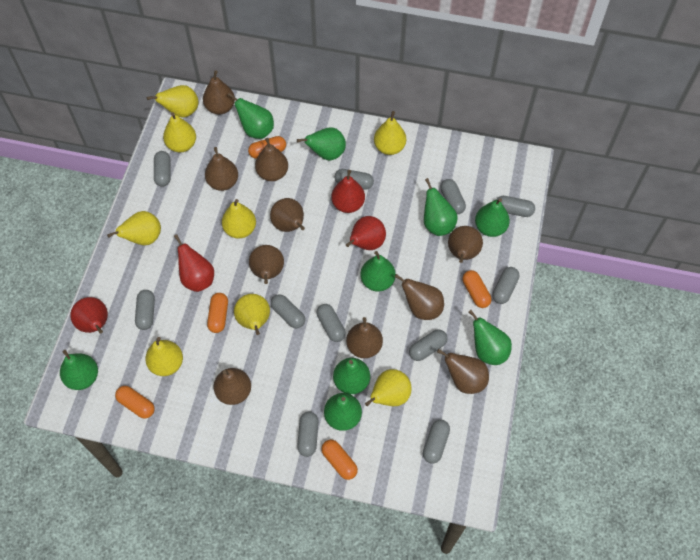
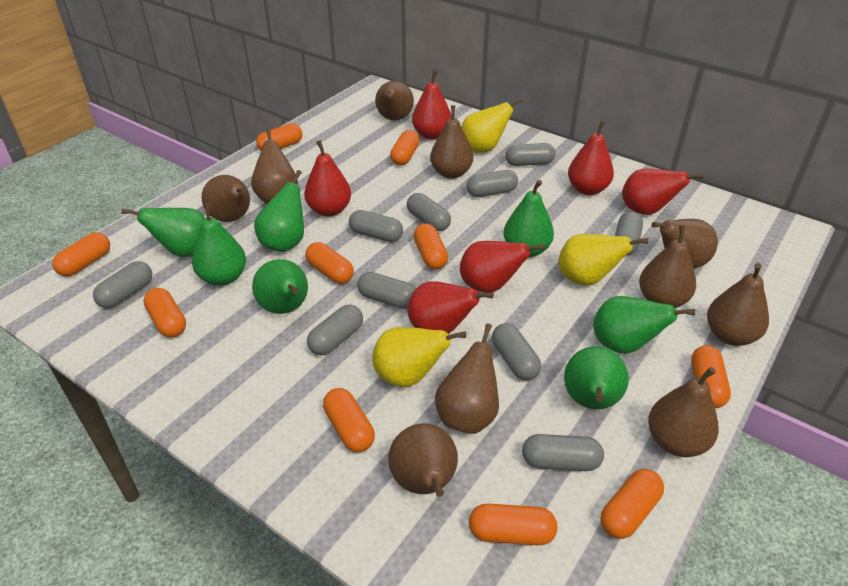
green pear: [60,350,98,390] [228,93,274,139] [297,127,346,161] [324,393,362,431] [333,358,370,394] [360,251,396,291] [424,178,458,236] [469,310,512,365] [475,198,510,237] = 9 -> [121,208,205,257] [192,203,246,286] [252,259,308,314] [254,170,304,252] [504,180,554,257] [564,346,629,409] [593,296,695,354] = 7
grey capsule: [135,290,155,330] [154,151,170,187] [271,294,305,328] [297,411,318,457] [317,304,346,342] [335,169,374,190] [409,329,447,361] [423,420,450,463] [440,179,466,215] [492,267,519,304] [496,196,535,217] = 11 -> [93,261,152,308] [307,305,363,355] [349,210,403,242] [357,272,416,309] [407,193,451,231] [467,170,518,197] [492,323,541,380] [505,143,556,166] [522,434,604,471] [615,211,643,256] = 10
orange capsule: [115,386,155,418] [207,293,228,333] [248,136,286,159] [321,440,358,480] [463,270,491,308] = 5 -> [52,232,110,276] [143,288,186,338] [256,123,302,151] [305,242,354,284] [323,388,375,452] [390,130,420,166] [413,223,448,269] [469,504,557,545] [601,469,664,539] [691,346,731,408] = 10
red pear: [70,297,108,334] [174,234,214,292] [331,170,365,213] [346,216,386,250] = 4 -> [304,140,351,217] [408,281,494,334] [412,70,452,139] [460,241,545,293] [568,120,614,195] [622,169,704,215] = 6
yellow pear: [107,211,161,245] [145,337,183,376] [147,85,199,118] [163,112,196,153] [222,199,256,239] [234,294,270,335] [365,369,411,406] [374,111,406,155] = 8 -> [372,327,466,387] [462,97,523,153] [559,234,648,285] = 3

